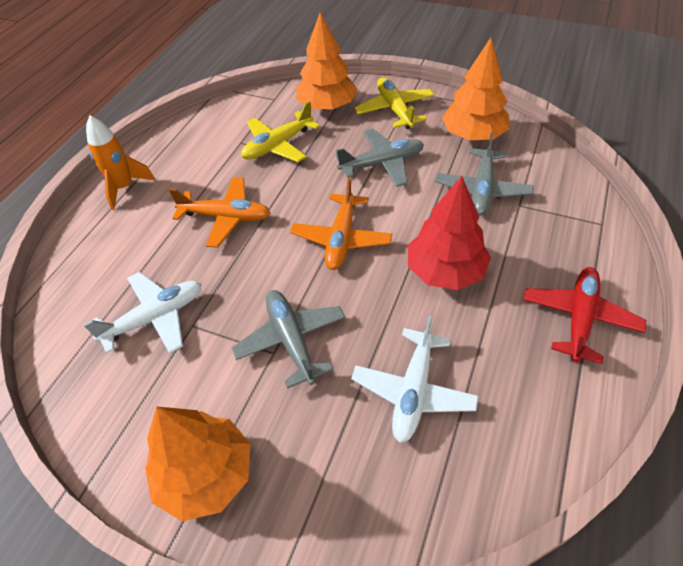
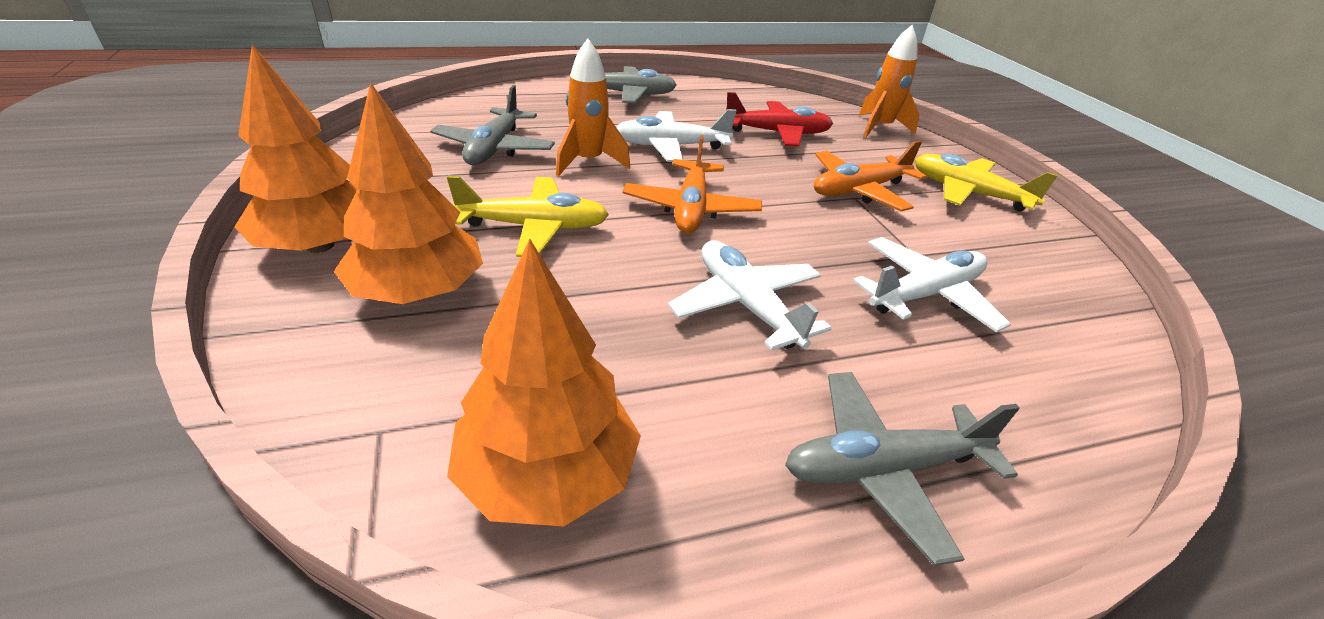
orange rocket: [86,116,155,210] = 1 -> [556,39,630,176] [859,25,919,138] = 2
red tree: [408,176,491,290] = 1 -> none = 0
white plane: [83,272,202,353] [351,315,479,443] = 2 -> [616,109,737,162] [668,240,832,351] [853,237,1011,332] = 3

